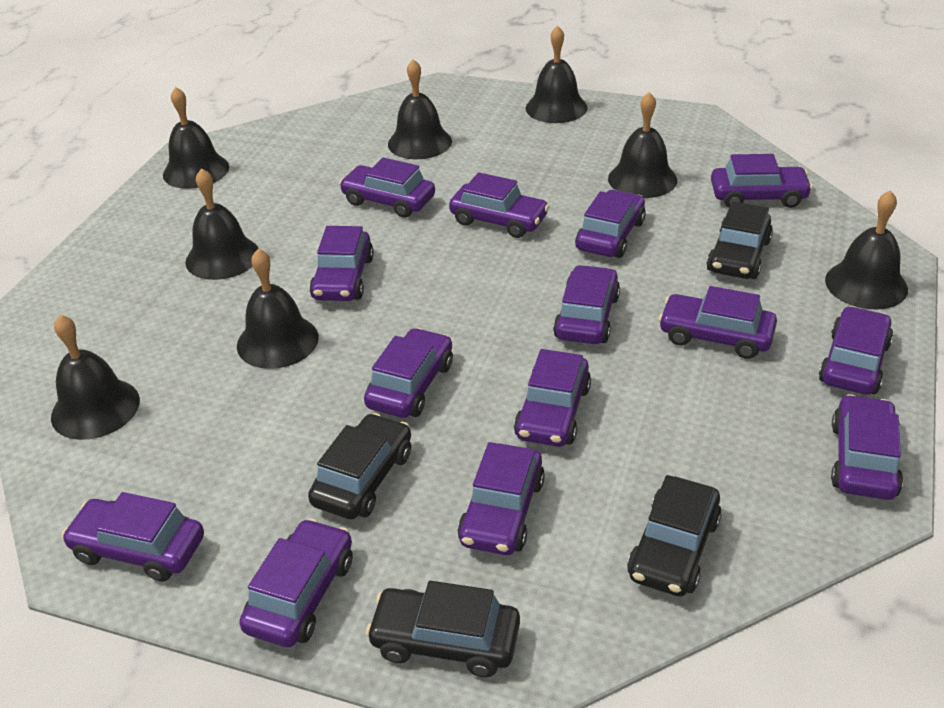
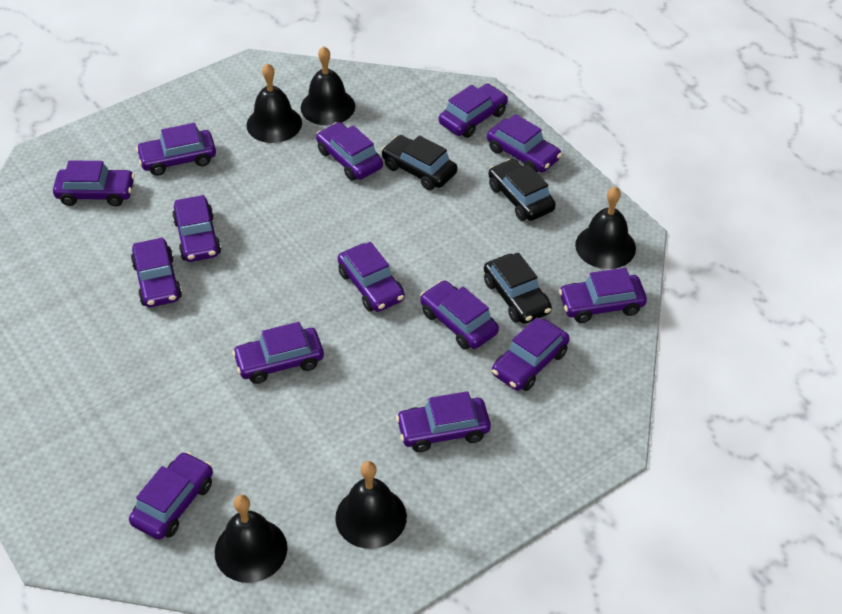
black bell: [51,315,140,440] [163,87,229,189] [185,168,258,280] [237,248,319,369] [388,59,452,159] [526,26,587,123] [608,92,677,198] [825,190,908,309] = 8 -> [215,495,287,583] [246,63,302,143] [301,46,355,125] [335,461,407,549] [575,187,636,269] = 5
black car: [308,413,411,519] [366,581,520,677] [627,475,722,596] [706,201,773,279] = 4 -> [381,135,457,190] [484,252,552,324] [489,159,556,221] = 3

